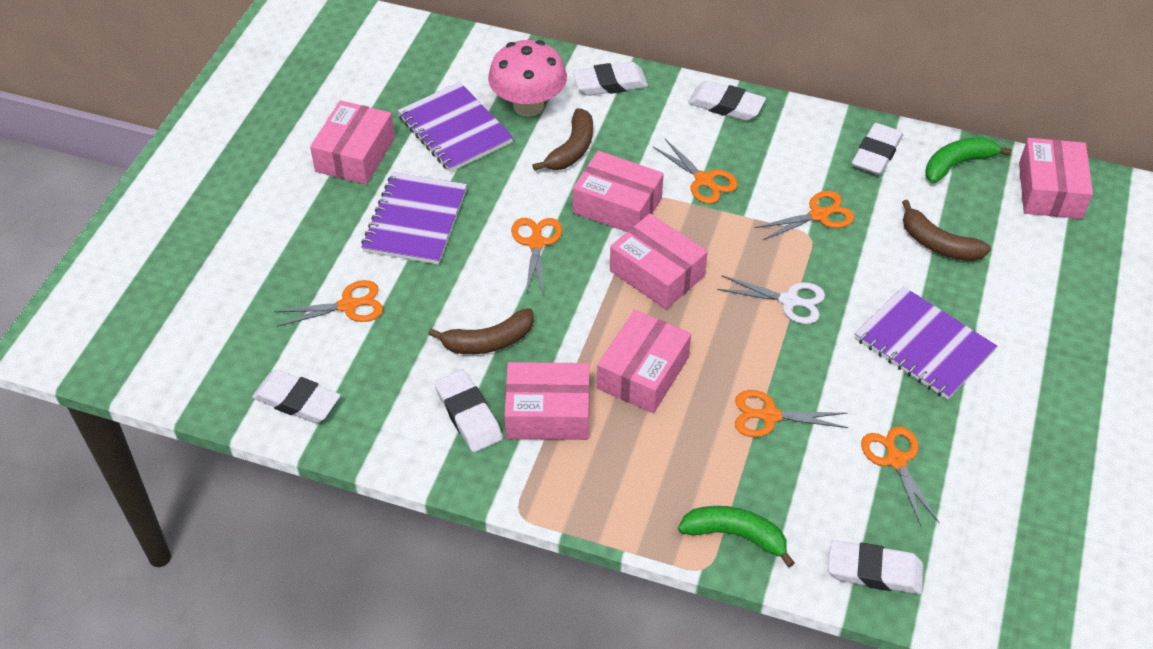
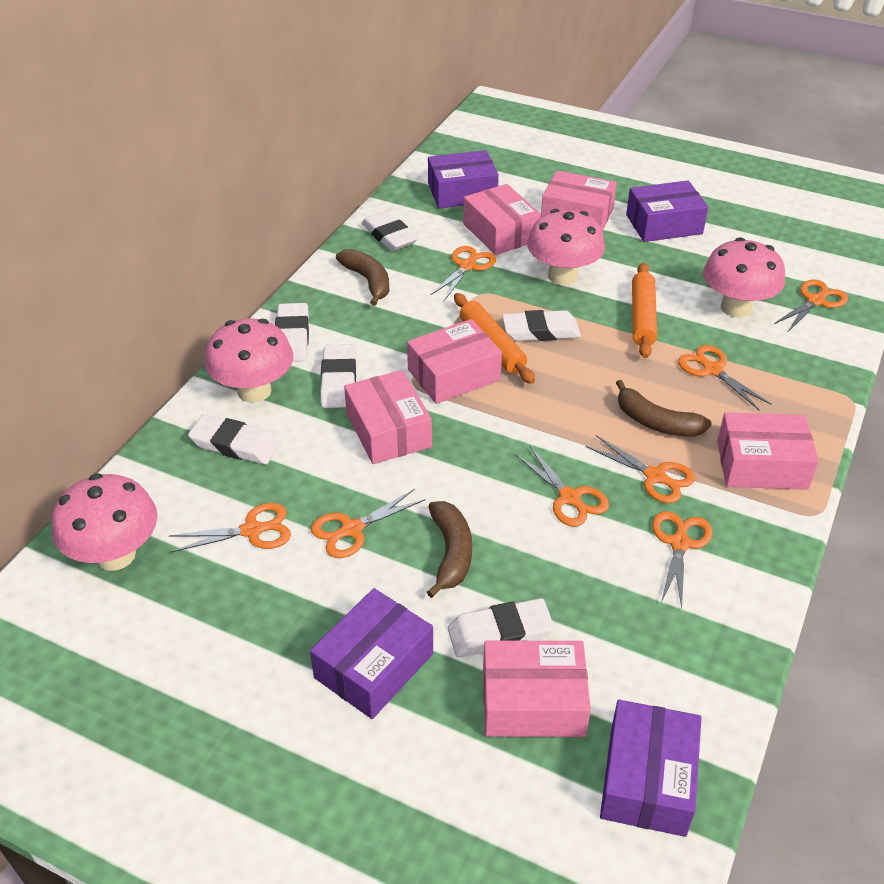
green banana: [678,506,795,567] [925,138,1012,183] = 2 -> none = 0
orange rolling pin: none = 0 -> [454,293,535,384] [632,263,657,358] = 2
orange scissors: [274,280,383,327] [511,218,562,294] [653,139,738,204] [735,390,848,437] [754,191,854,240] [861,426,939,527] = 6 -> [169,503,291,553] [311,489,425,558] [430,246,496,301] [515,446,609,527] [585,435,696,503] [652,511,712,609] [678,345,771,410] [774,279,848,333] = 8
pink mushroom: [488,40,567,117] = 1 -> [52,473,157,570] [205,318,293,403] [527,209,605,285] [703,237,785,318] = 4
purple box: none = 0 -> [310,588,433,719] [428,150,499,208] [600,700,702,837] [626,181,708,242] = 4
purple notebook: [361,172,467,264] [397,82,513,172] [855,286,997,400] = 3 -> none = 0
white scissors: [717,275,825,324] = 1 -> none = 0

